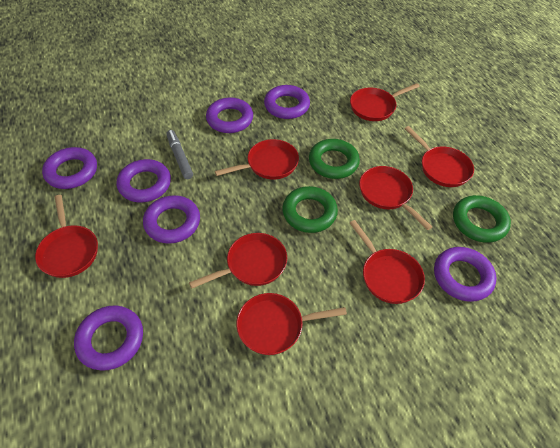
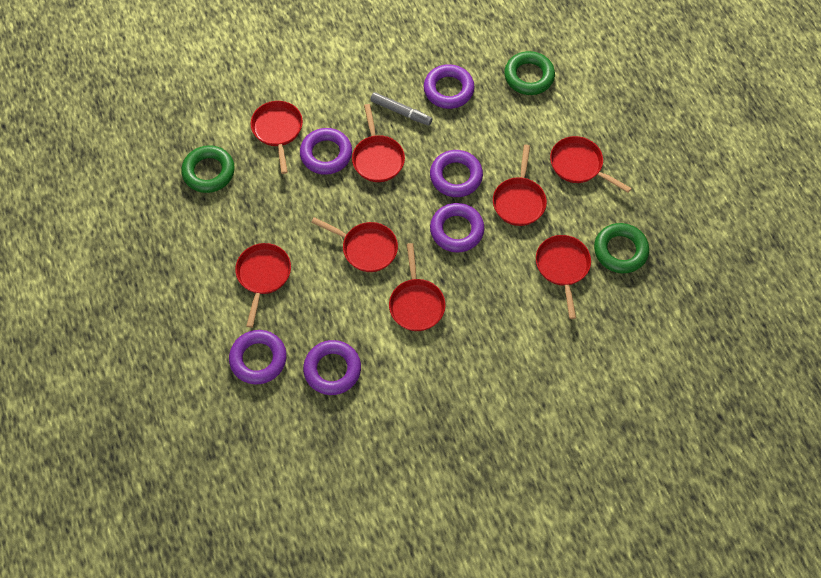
purple ring: [42,147,97,189] [74,306,143,370] [117,159,171,202] [143,195,200,244] [206,98,253,133] [264,85,310,119] [434,247,496,302] = 7 -> [229,330,287,384] [300,128,352,175] [303,340,361,395] [424,64,474,109] [430,150,483,197] [430,203,484,253] = 6

